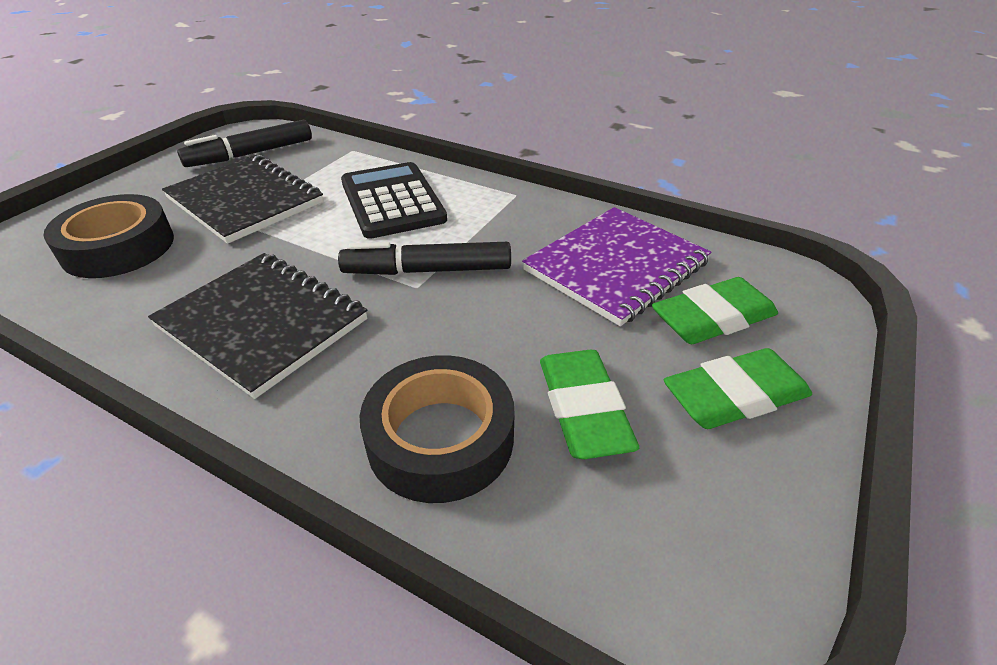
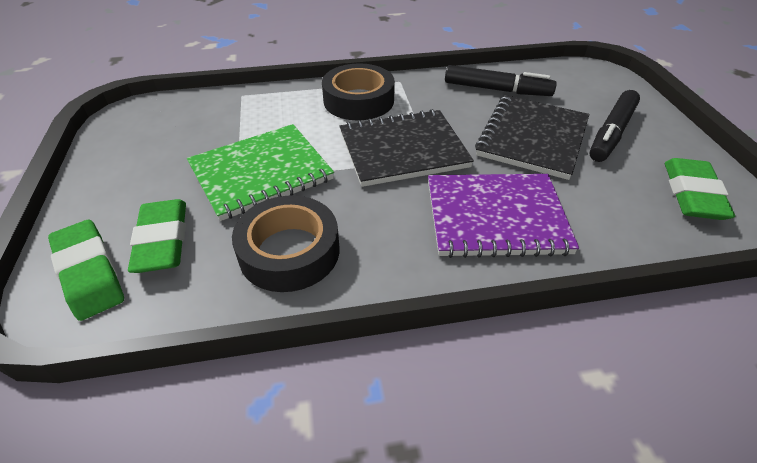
black calculator: [341,162,447,239] = 1 -> none = 0
green notebook: none = 0 -> [187,124,334,221] = 1

